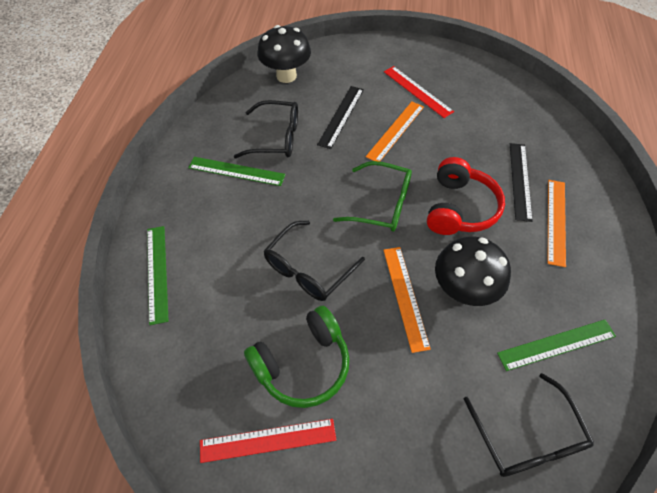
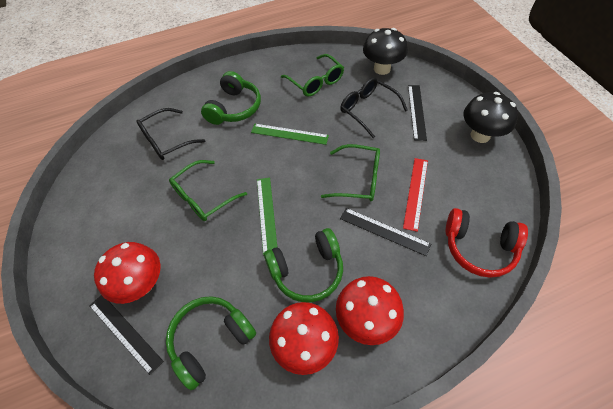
black glasses: [234,100,298,158] [264,221,365,301] [464,373,594,477] = 3 -> [136,108,205,160] [340,77,408,138] = 2
black ruler: [317,86,364,149] [510,143,533,222] = 2 -> [89,295,163,375] [340,208,431,256] [408,85,427,141] = 3
green glasses: [333,161,412,232] = 1 -> [169,160,247,221] [281,54,344,97] [321,144,380,201] = 3
green headphones: [244,306,350,408] = 1 -> [166,296,256,390] [201,71,261,125] [264,228,343,302] = 3
green ruler: [147,226,169,325] [188,157,286,186] [497,320,616,371] = 3 -> [251,124,329,145] [257,178,278,255] = 2
orange ruler: [366,102,424,162] [383,247,431,353] [547,180,566,267] = 3 -> none = 0
red mushroom: none = 0 -> [94,242,161,304] [269,302,339,375] [336,276,404,345] = 3
red ruler: [200,419,336,463] [384,66,454,118] = 2 -> [403,158,428,232] = 1

